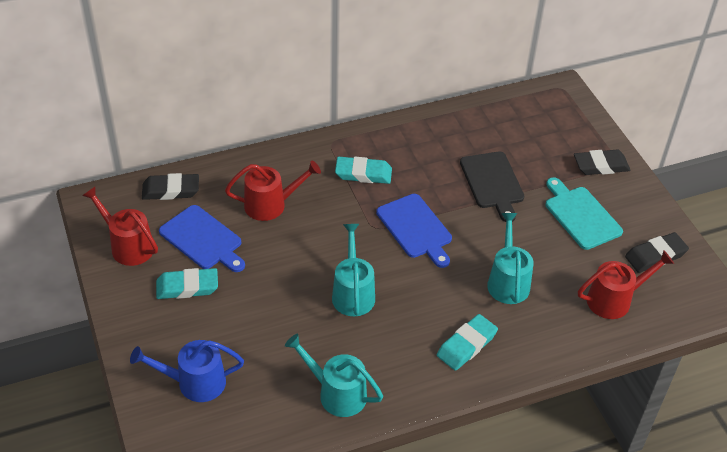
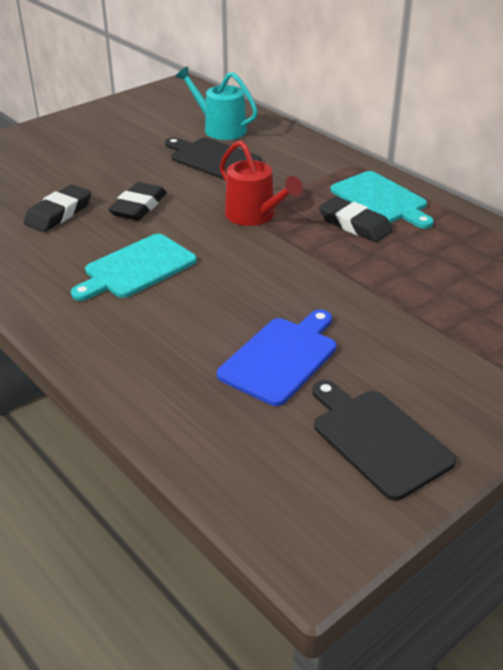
black cutting board: [460,152,524,222] = 1 -> [165,137,262,180] [312,380,456,501] = 2
blue cutting board: [159,205,245,272] [376,194,452,268] = 2 -> [217,310,337,406] = 1
blue watering can: [130,340,244,402] = 1 -> none = 0
red watering can: [82,187,158,266] [225,161,321,221] [578,251,674,319] = 3 -> [220,140,303,226] = 1
turquoise cutting board: [545,177,623,250] = 1 -> [71,234,197,301] [331,171,434,229] = 2
turquoise eraser: [156,268,218,299] [335,157,392,184] [437,314,498,371] = 3 -> none = 0
turquoise watering can: [285,334,383,417] [332,224,375,316] [487,213,533,304] = 3 -> [176,67,258,140] = 1

